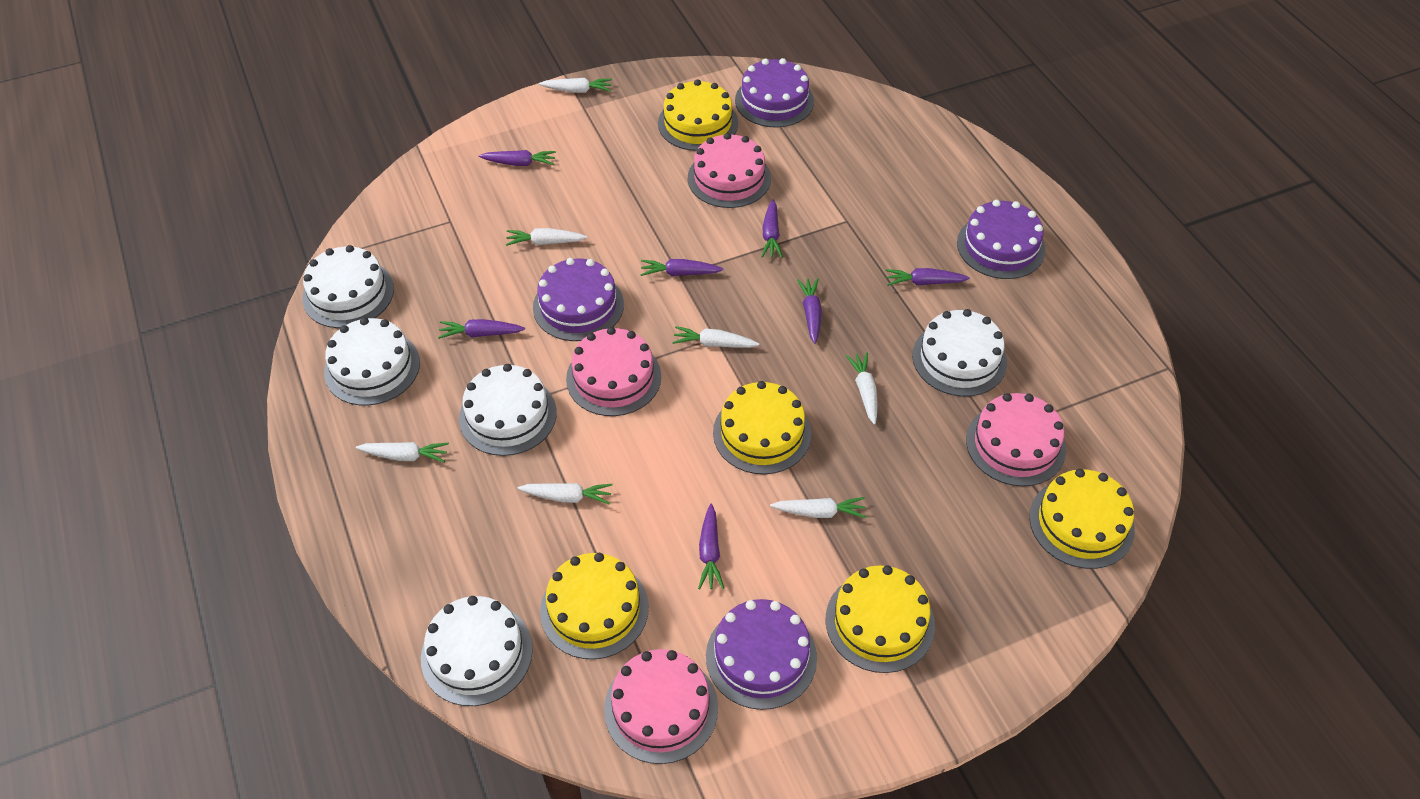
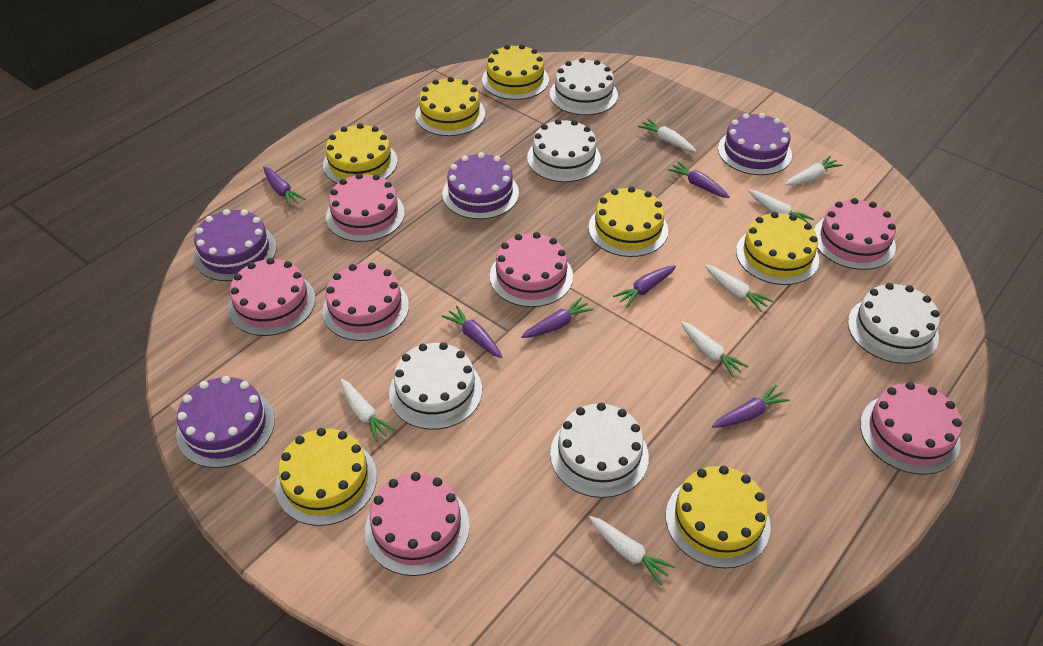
pink cake: [566,327,661,416] [604,649,718,764] [688,133,771,208] [966,393,1066,486] = 4 -> [228,258,316,336] [322,263,409,341] [326,173,405,242] [365,472,469,576] [490,232,573,307] [814,198,896,270] [860,382,962,475] = 7
purple carrot: [438,319,525,339] [479,150,556,166] [640,259,723,276] [698,504,724,589] [761,199,783,258] [797,278,822,344] [885,268,970,286] = 7 -> [263,166,306,207] [441,306,502,358] [521,297,594,338] [613,265,676,308] [668,161,730,198] [712,385,790,428] = 6
yellow cake: [540,553,649,659] [658,79,738,151] [713,381,811,474] [826,565,935,673] [1029,469,1135,569] = 5 -> [275,428,377,526] [323,123,398,184] [415,77,485,136] [482,44,549,100] [588,186,668,257] [666,466,771,568] [736,212,819,285] = 7

